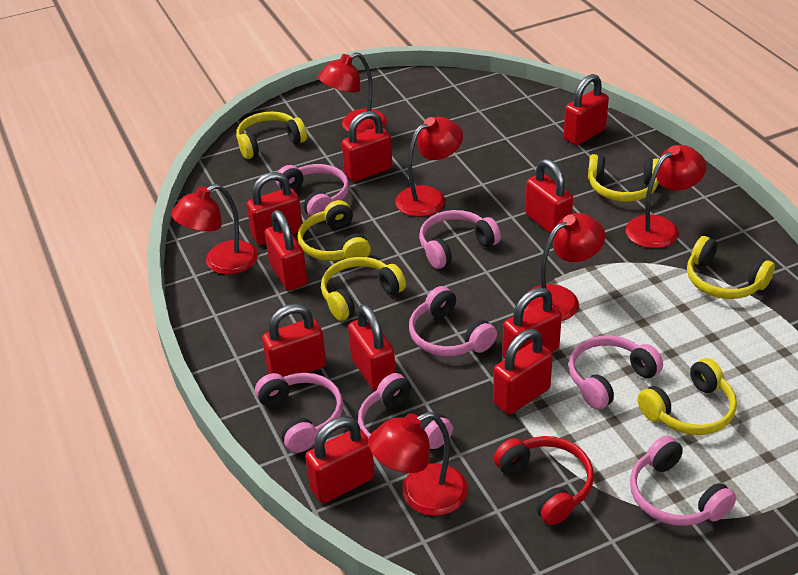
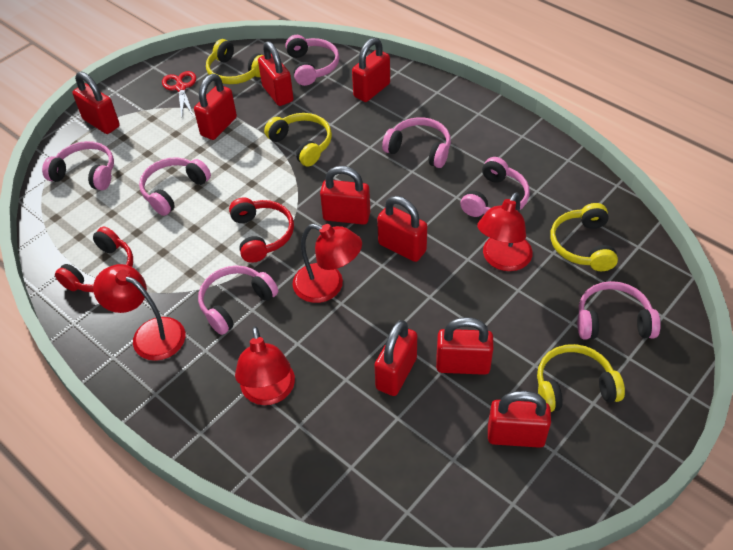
red headphones: [494,436,594,525] = 1 -> [55,227,133,292] [229,198,294,263] = 2
red lamp: [171,184,258,275] [318,52,387,135] [368,412,468,516] [395,117,463,217] [525,213,605,321] [626,145,706,248] = 6 -> [93,264,185,361] [235,326,295,405] [293,224,362,303] [477,192,533,271] = 4
red padlock: [246,172,302,245] [262,304,326,377] [265,210,307,291] [305,417,375,503] [342,111,392,182] [348,304,396,391] [493,329,553,414] [502,287,562,359] [525,159,573,234] [563,74,609,145] = 10 -> [73,72,120,134] [194,74,237,140] [258,41,294,106] [320,166,370,225] [352,38,390,102] [374,320,417,396] [377,196,427,262] [436,317,494,375] [488,391,551,448] = 9
red scissors: none = 0 -> [162,71,196,116] = 1
yellow headphones: [236,111,307,159] [297,200,371,261] [321,257,406,321] [588,154,659,202] [638,358,737,435] [687,236,775,299] = 6 -> [206,39,263,84] [264,113,332,166] [537,344,625,412] [551,203,618,271] = 4

